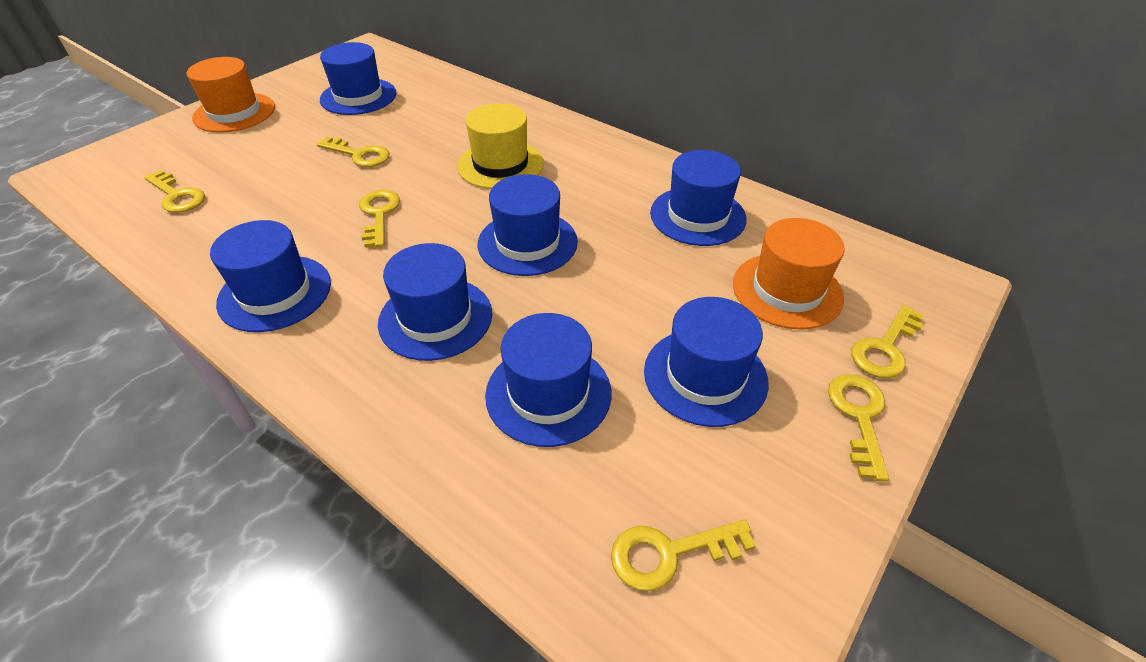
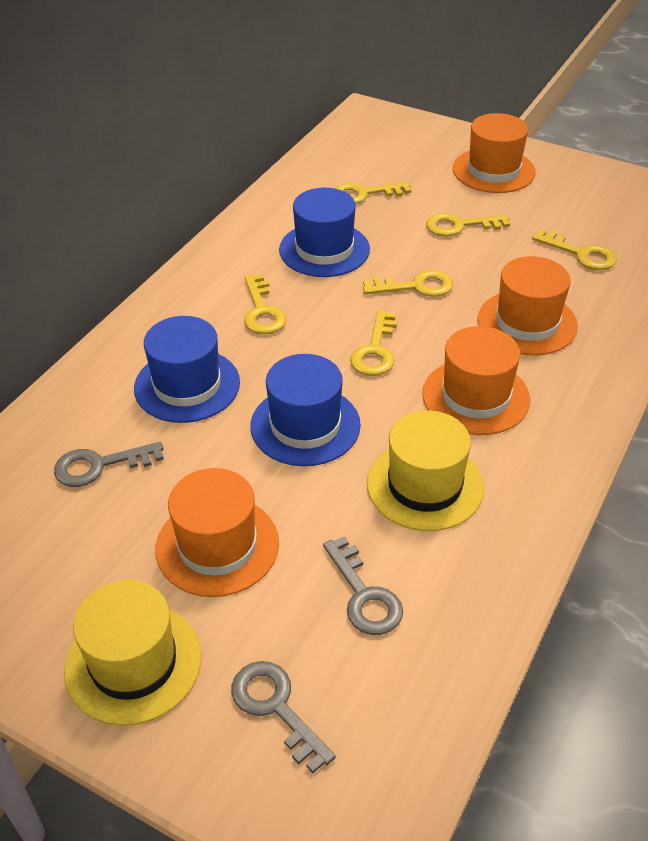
blue hat: [210,220,331,332] [320,42,396,115] [378,243,492,361] [478,174,578,276] [485,313,612,447] [644,297,769,427] [650,150,747,246] = 7 -> [134,316,240,423] [250,354,361,466] [279,188,370,277] = 3
grey key: none = 0 -> [54,442,164,487] [231,661,336,773] [323,536,403,635] = 3
orange hat: [187,57,275,133] [733,218,845,330] = 2 -> [155,468,279,597] [422,326,530,435] [453,113,536,193] [478,256,578,355] = 4
yellow hat: [457,103,544,189] = 1 -> [64,580,202,726] [367,410,484,531] = 2

